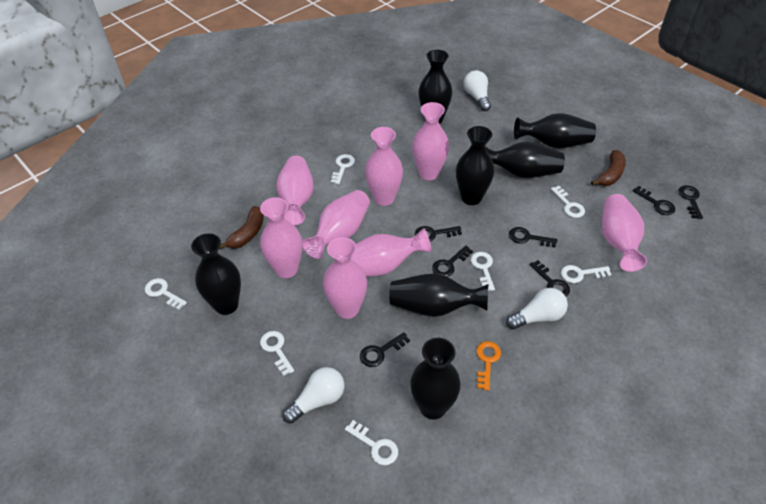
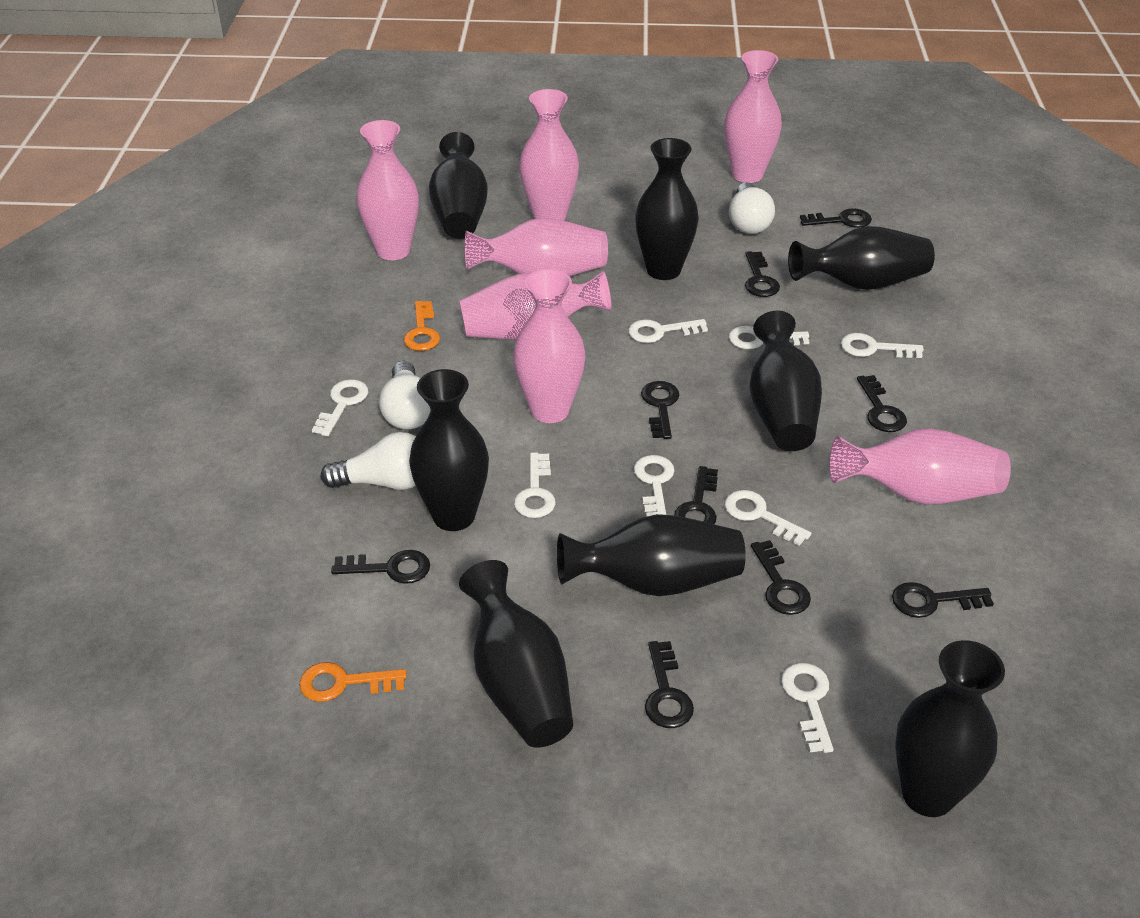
black key: [360,332,410,367] [415,226,462,242] [432,246,473,277] [509,227,557,247] [530,260,570,296] [632,186,675,215] [678,185,703,219] = 7 -> [331,550,430,584] [641,381,679,439] [645,641,694,728] [674,466,718,524] [745,251,780,297] [751,540,811,615] [800,208,872,228] [857,375,907,432] [892,582,994,618] = 9
black vase: [191,233,241,315] [389,274,488,317] [410,338,461,420] [419,50,452,124] [456,126,494,205] [485,142,565,178] [514,113,596,148] = 7 -> [409,369,489,531] [429,132,488,239] [459,560,573,748] [557,514,746,596] [635,138,699,280] [750,311,822,451] [788,226,935,290] [895,640,1005,817] = 8
brown banana: [219,206,264,249] [591,150,626,186] = 2 -> none = 0
orange key: [476,341,501,391] = 1 -> [299,662,407,702] [404,301,440,351] = 2
pink vase: [260,197,303,278] [276,156,314,225] [302,190,370,259] [323,237,367,319] [351,228,431,277] [365,127,403,206] [412,102,449,180] [602,194,647,272] = 8 -> [356,120,419,260] [459,271,612,340] [465,218,608,276] [513,269,585,423] [519,89,579,221] [724,50,782,183] [829,428,1011,504] = 7
white key: [145,278,187,310] [260,331,294,376] [331,154,355,184] [345,420,398,465] [471,252,495,291] [551,186,585,218] [561,265,612,283] = 7 -> [312,379,368,436] [514,452,556,518] [628,319,708,343] [634,455,675,517] [725,490,811,546] [729,326,809,349] [781,663,834,753] [841,333,924,358] = 8

